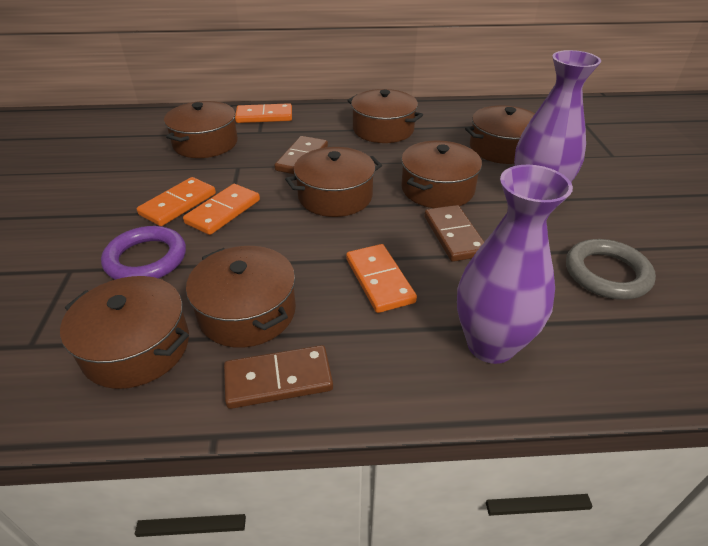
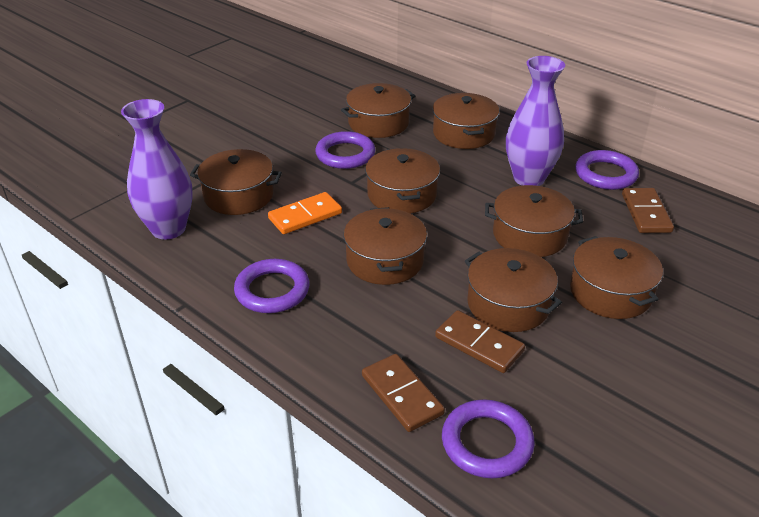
brown pot: [60,276,189,389] [164,101,238,158] [186,246,296,348] [285,147,382,217] [347,89,423,143] [401,141,482,208] [465,105,535,164] = 7 -> [190,149,282,215] [341,83,415,138] [344,207,427,285] [365,148,440,213] [433,93,499,149] [465,248,562,332] [485,185,583,257] [570,236,663,319] = 8
grey ring: [566,239,656,300] = 1 -> none = 0
orange domino: [137,177,216,226] [183,184,260,235] [235,103,292,123] [346,244,417,313] = 4 -> [268,192,342,234] = 1
purple ring: [101,226,186,280] = 1 -> [234,259,310,313] [315,131,375,169] [442,399,535,478] [575,150,639,190] = 4

